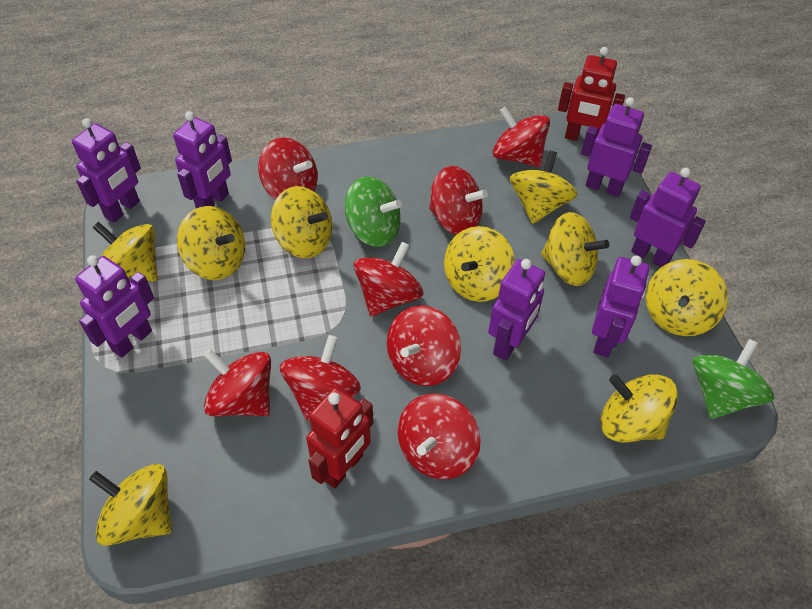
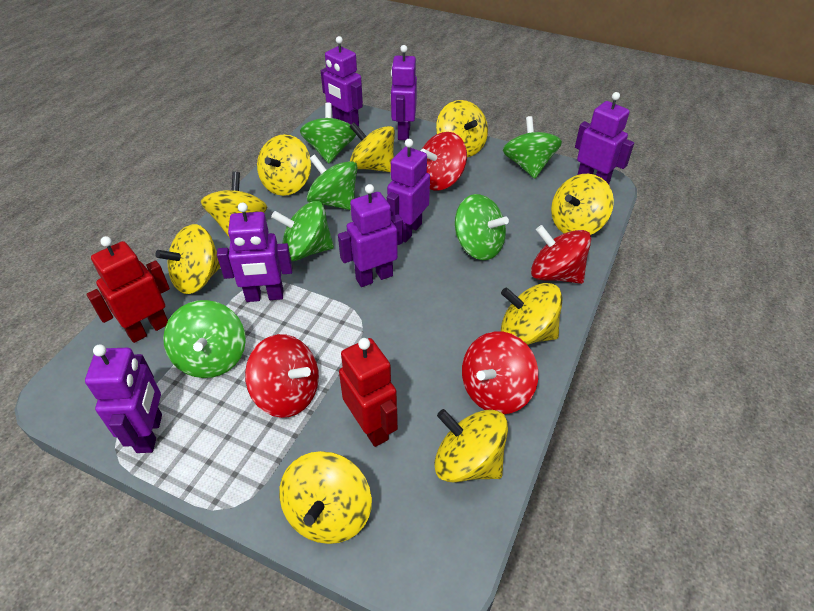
green spinning top: [345,176,402,247] [693,339,774,419] = 2 -> [163,300,246,378] [271,201,334,261] [300,103,356,163] [307,154,357,210] [455,194,509,260] [503,116,562,178] = 6
red spinning top: [204,349,271,416] [258,137,318,200] [280,335,361,421] [354,242,423,316] [387,305,461,386] [398,393,480,479] [429,166,488,235] [493,106,550,167] = 8 -> [245,334,319,418] [421,132,467,191] [462,331,538,414] [531,225,591,284] = 4

